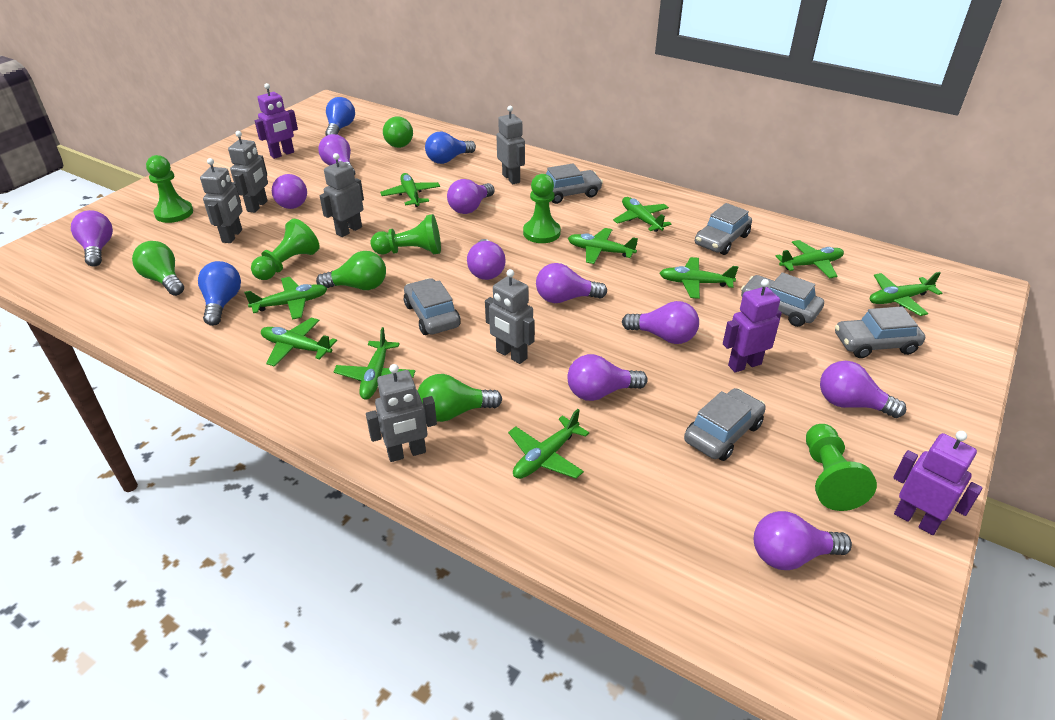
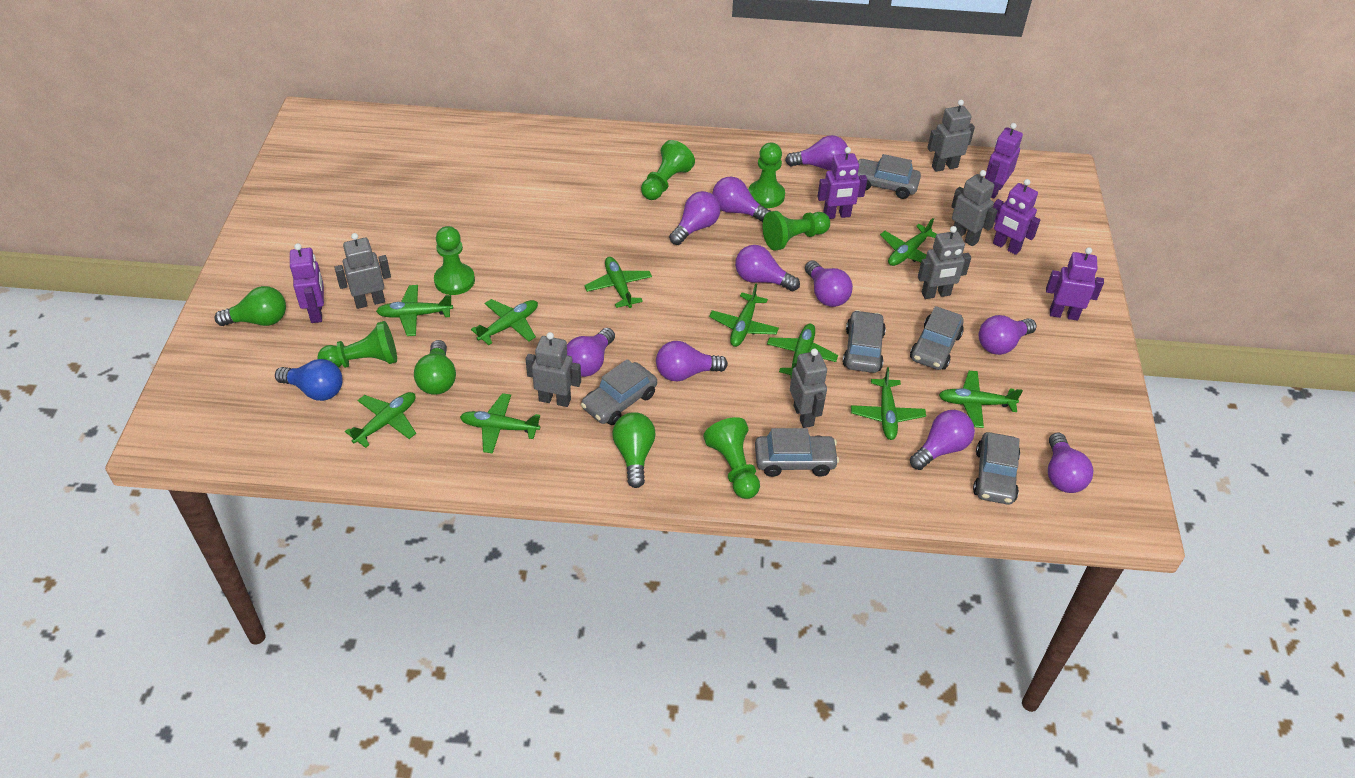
blue light bulb: [198,261,241,326] [325,97,355,136] [425,132,476,164] = 3 -> [275,359,343,401] = 1
green light bulb: [132,241,184,296] [316,251,386,290] [383,116,413,148] [418,374,502,422] = 4 -> [214,286,286,326] [414,340,456,395] [613,412,656,488] = 3
green pawn: [146,155,193,223] [251,219,320,280] [370,214,441,255] [523,174,561,243] [806,424,877,511] = 5 -> [317,321,397,368] [434,226,475,295] [641,140,695,200] [703,417,760,499] [748,142,785,208] [763,211,830,250] = 6
purple robot: [255,83,298,159] [723,279,782,372] [893,431,983,535] = 3 -> [290,243,324,323] [817,147,867,219] [985,123,1023,199] [993,179,1040,255] [1046,247,1104,321] = 5

